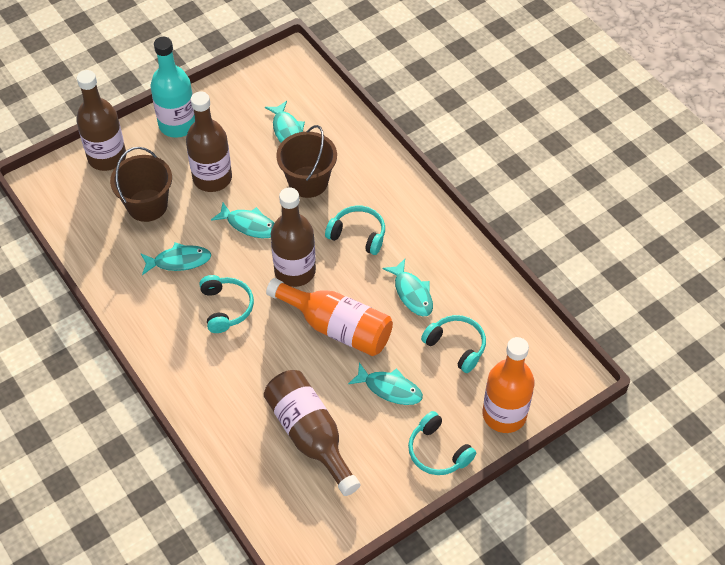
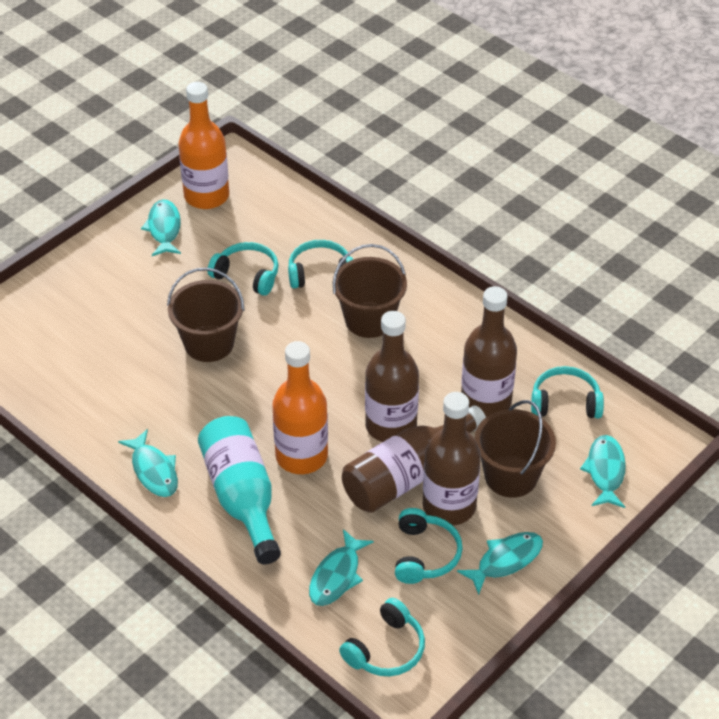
brown bucket: [110,147,172,222] [276,125,337,198] = 2 -> [167,267,245,362] [333,244,407,338] [475,400,556,498] = 3
turquoise headphones: [199,275,254,333] [325,206,385,255] [408,411,476,475] [421,315,486,373] = 4 -> [208,242,279,296] [288,240,353,288] [339,598,425,676] [395,508,463,584] [531,366,604,418] = 5

